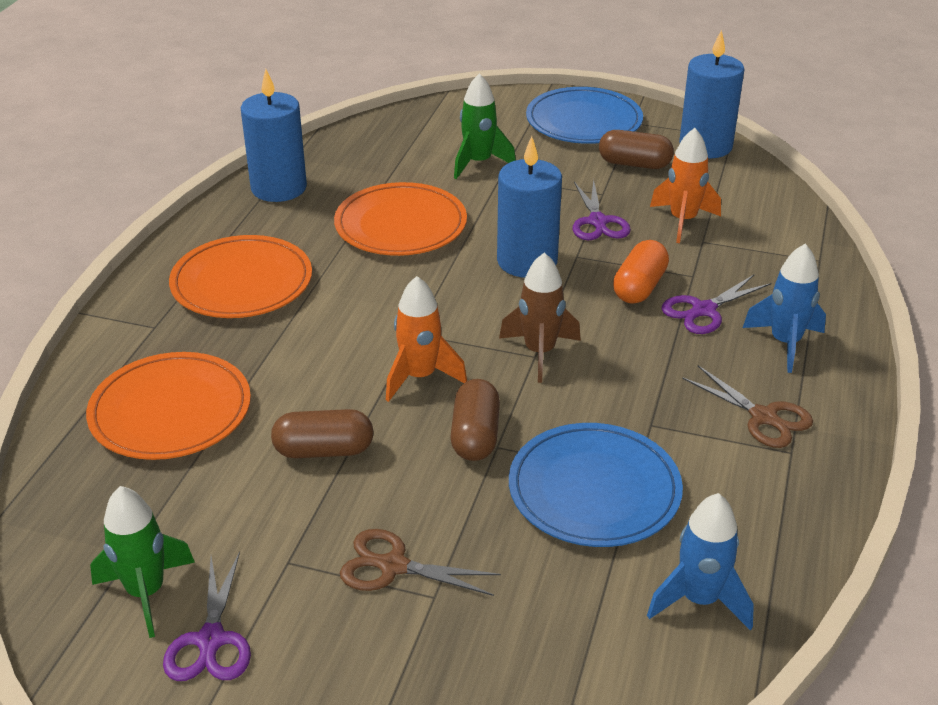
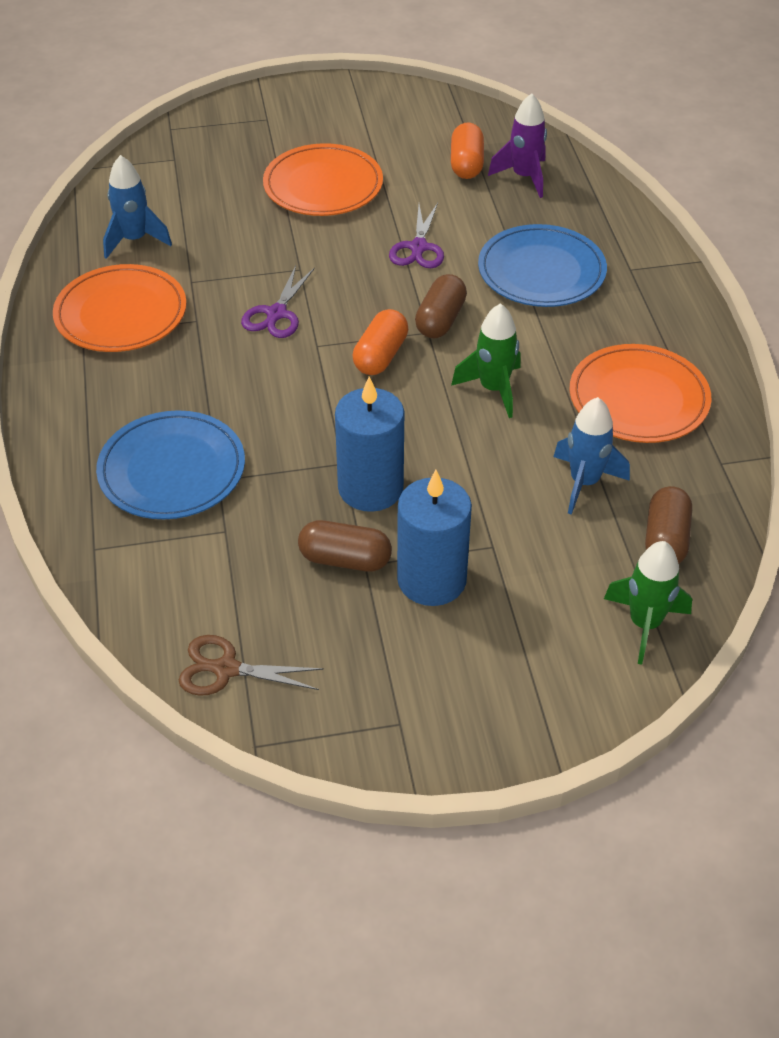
blue candle: [241,69,307,202] [497,136,562,278] [679,30,744,158] = 3 -> [335,376,404,512] [397,470,472,606] = 2
brown rocket: [499,252,581,383] = 1 -> none = 0
brown scissors: [340,529,501,596] [682,365,813,448] = 2 -> [179,635,324,696] = 1
orange capsule: [613,240,669,304] = 1 -> [353,309,408,375] [451,123,484,179] = 2
orange rocket: [386,276,467,402] [650,128,721,243] = 2 -> none = 0
purple rocket: none = 0 -> [488,93,547,198] = 1
purple scissors: [163,551,251,681] [572,179,631,240] [661,275,771,334] = 3 -> [241,265,315,338] [389,203,444,268] = 2

